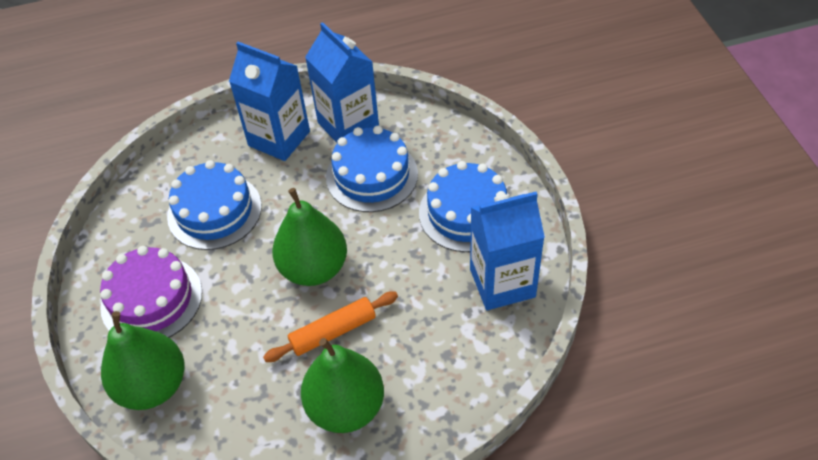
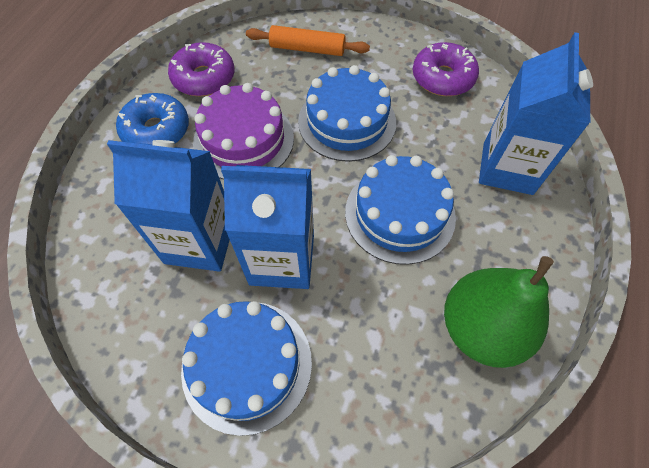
blue donut: none = 0 -> [116,93,189,144] = 1
green pear: [101,311,184,410] [272,188,347,286] [301,338,384,433] = 3 -> [444,256,554,368] = 1
purple donut: none = 0 -> [168,42,235,96] [413,42,479,96] = 2

